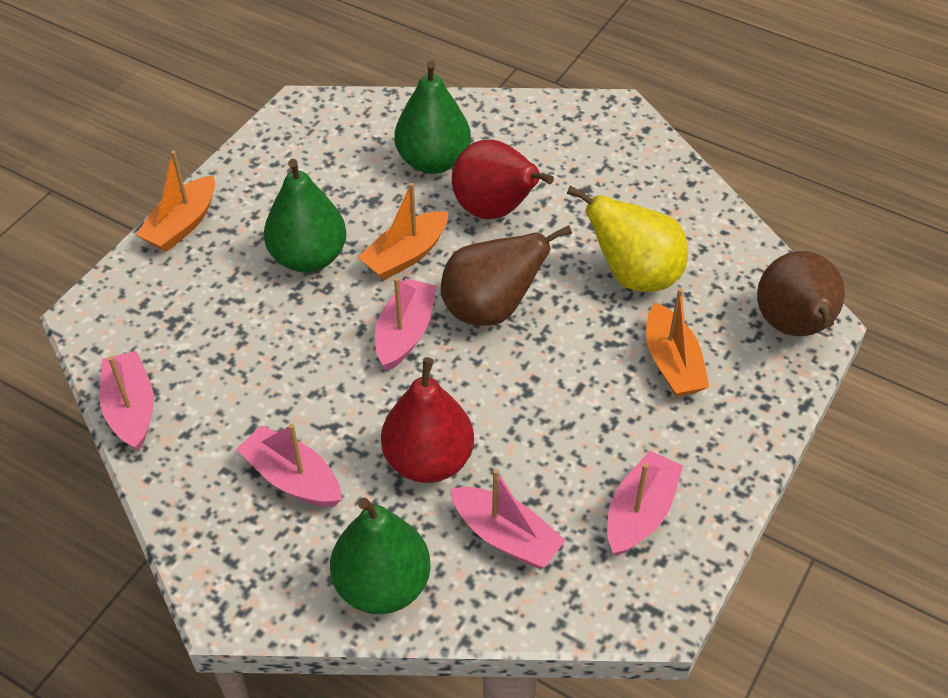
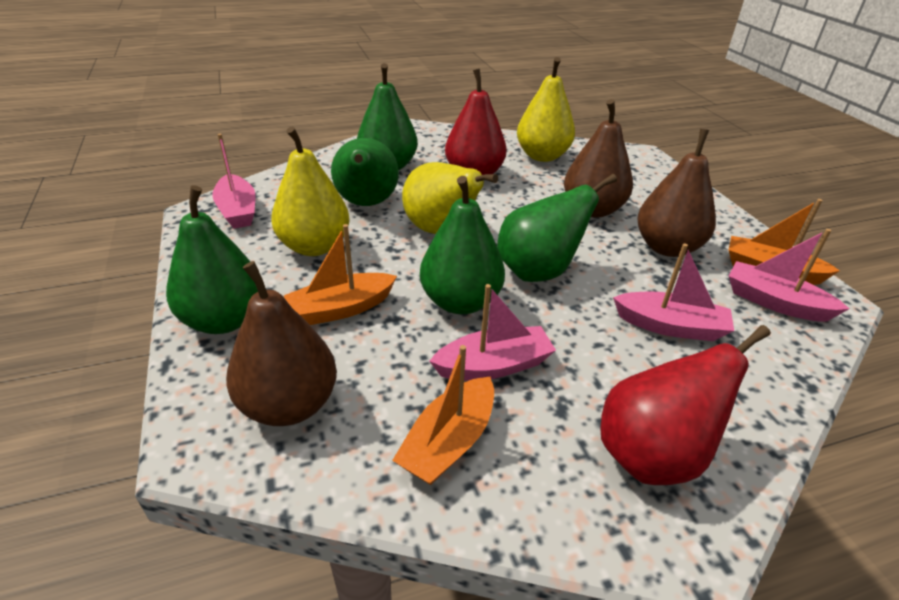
brown pear: [441,225,572,326] [757,251,845,336] = 2 -> [226,261,337,426] [564,99,633,218] [637,129,716,257] = 3
green pear: [264,159,347,273] [330,498,431,614] [394,61,471,174] = 3 -> [166,185,258,334] [331,138,399,206] [357,63,418,170] [420,176,505,314] [497,174,617,282] = 5
pink boat: [99,351,154,451] [237,424,342,507] [375,277,437,371] [450,469,566,568] [607,451,683,556] = 5 -> [212,134,255,229] [429,284,556,381] [613,243,734,341] [729,229,849,321] = 4
yellow pear: [567,186,688,292] = 1 -> [271,127,349,256] [402,162,498,234] [517,57,575,162] = 3

